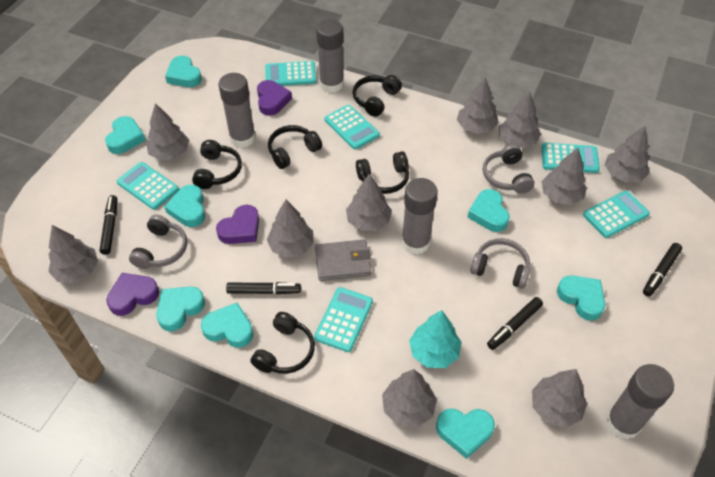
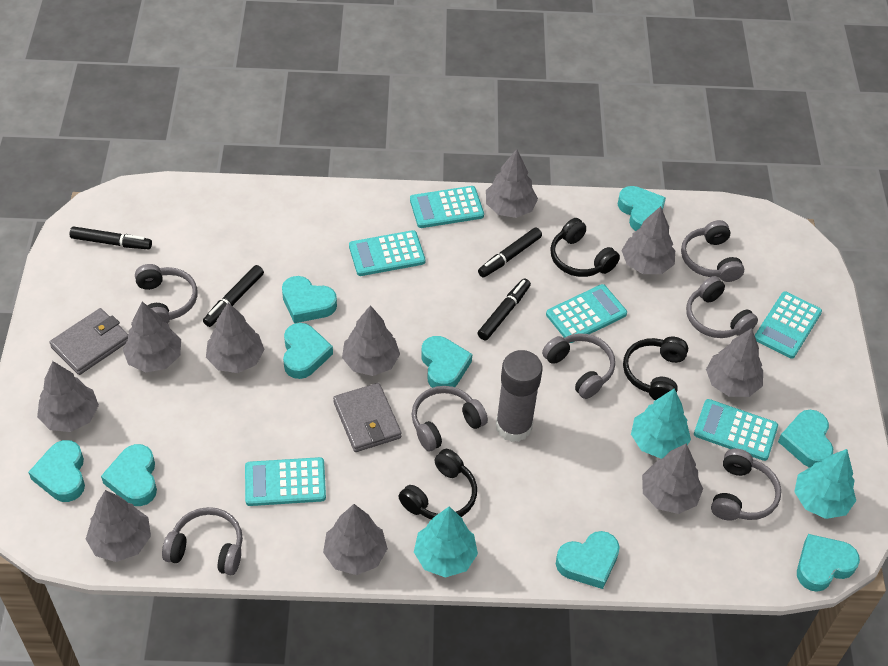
black headphones: [192,140,242,189] [251,312,315,374] [268,125,322,169] [353,75,402,117] [356,151,409,194] = 5 -> [398,449,477,520] [550,218,620,277] [623,337,688,400] = 3
grey glue stick: [218,73,256,148] [316,19,344,93] [401,178,438,255] [606,364,674,440] = 4 -> [496,350,543,442] = 1
grey headphones: [129,215,187,269] [471,238,530,289] [483,144,534,194] = 3 -> [135,264,198,324] [162,507,243,575] [411,386,488,451] [542,334,615,399] [681,220,744,282] [686,276,758,338] [711,448,781,521] = 7
grey wallet: [315,239,371,281] = 1 -> [49,308,128,375] [333,383,402,452] = 2
purple heart: [106,273,159,316] [216,205,259,244] [257,80,292,116] = 3 -> none = 0
turquoise heart: [105,116,146,154] [156,287,205,331] [164,185,205,227] [165,56,202,87] [201,303,253,348] [436,408,495,459] [467,189,510,232] [557,275,605,320] = 8 -> [28,440,85,502] [101,444,157,506] [282,276,337,323] [283,323,333,379] [421,336,472,388] [556,531,620,589] [618,186,666,231] [778,410,833,468] [797,534,860,592] = 9
turquoise tree: [409,310,461,368] = 1 -> [414,506,478,578] [631,388,691,459] [794,449,856,519] = 3

